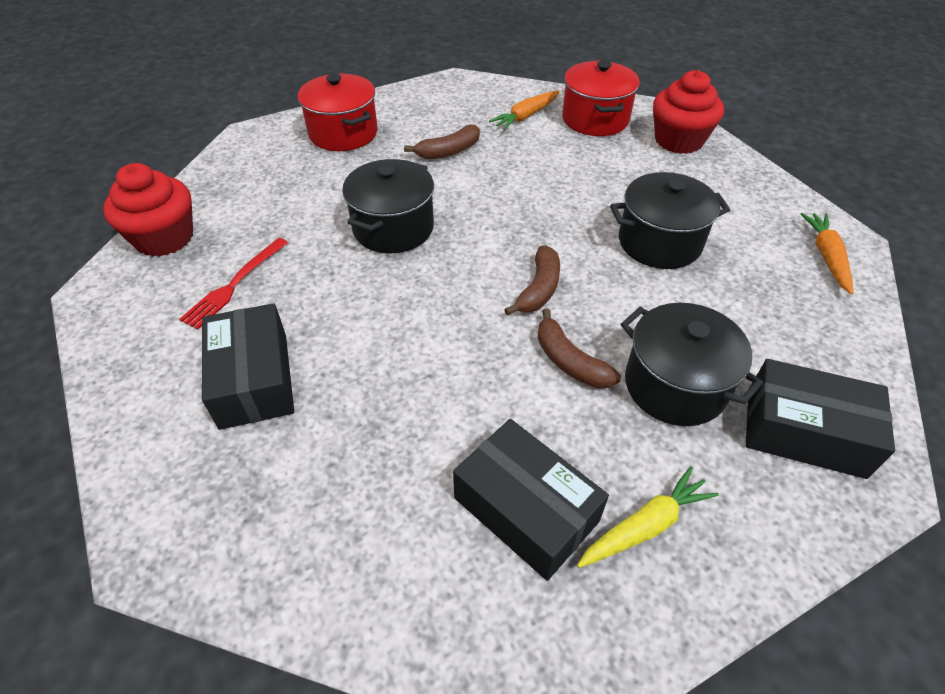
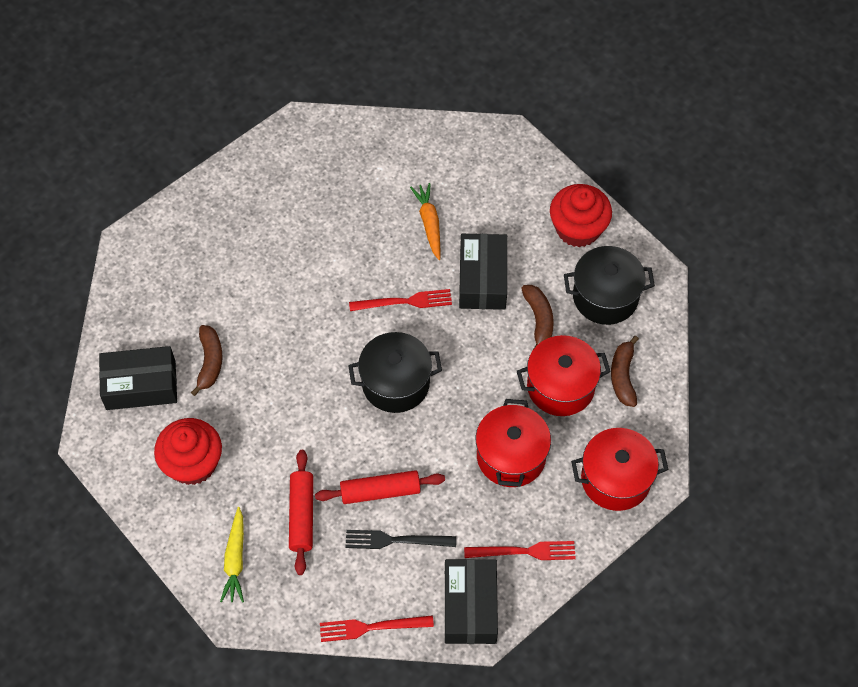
black fork: none = 0 -> [345,530,456,549] = 1
black pot: [342,159,434,253] [610,172,730,269] [621,303,763,426] = 3 -> [348,332,442,413] [564,246,655,325] = 2
orange carrot: [489,91,560,130] [800,213,854,295] = 2 -> [410,183,440,260] = 1
red fork: [179,238,288,330] = 1 -> [320,615,434,642] [349,289,452,311] [464,541,576,560] = 3
red pot: [298,74,378,151] [562,60,640,136] = 2 -> [476,399,551,487] [517,335,611,416] [571,428,668,511] = 3
red rolling pin: none = 0 -> [289,450,313,575] [315,470,445,504] = 2

